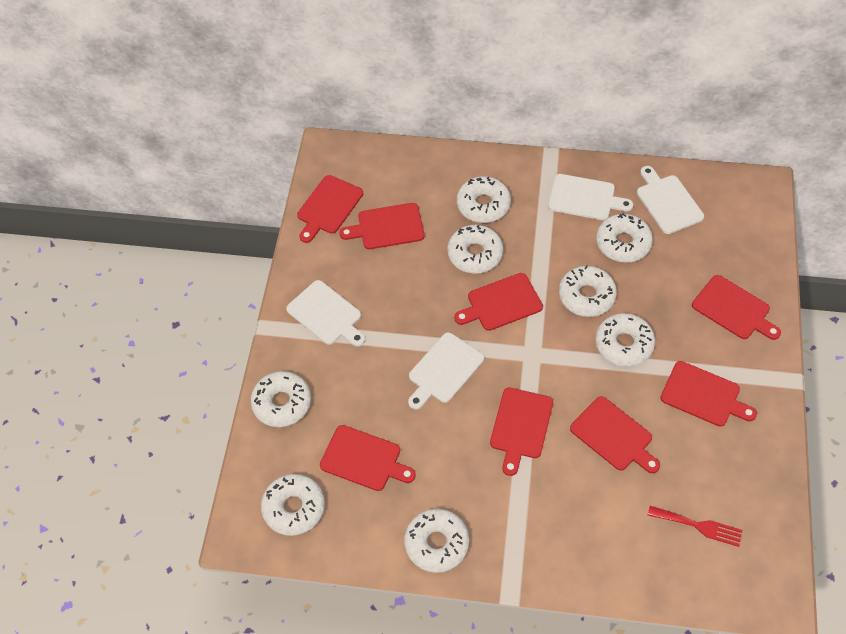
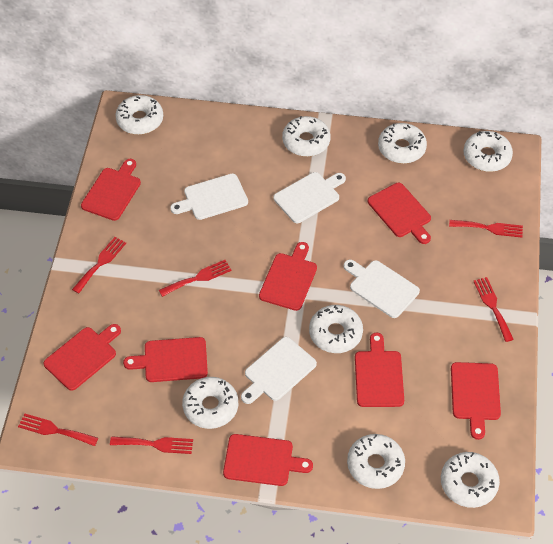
red fork: [648,506,743,547] = 1 -> [18,413,98,446] [72,237,126,294] [110,436,193,454] [159,260,232,297] [449,220,523,238] [473,277,514,342] = 6

